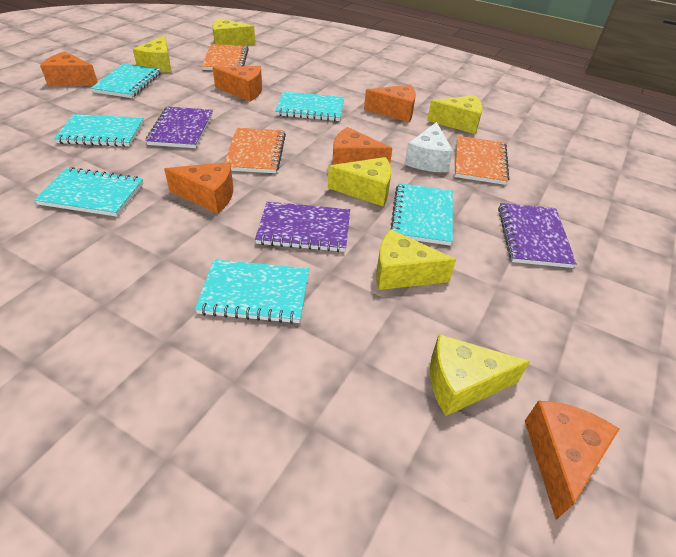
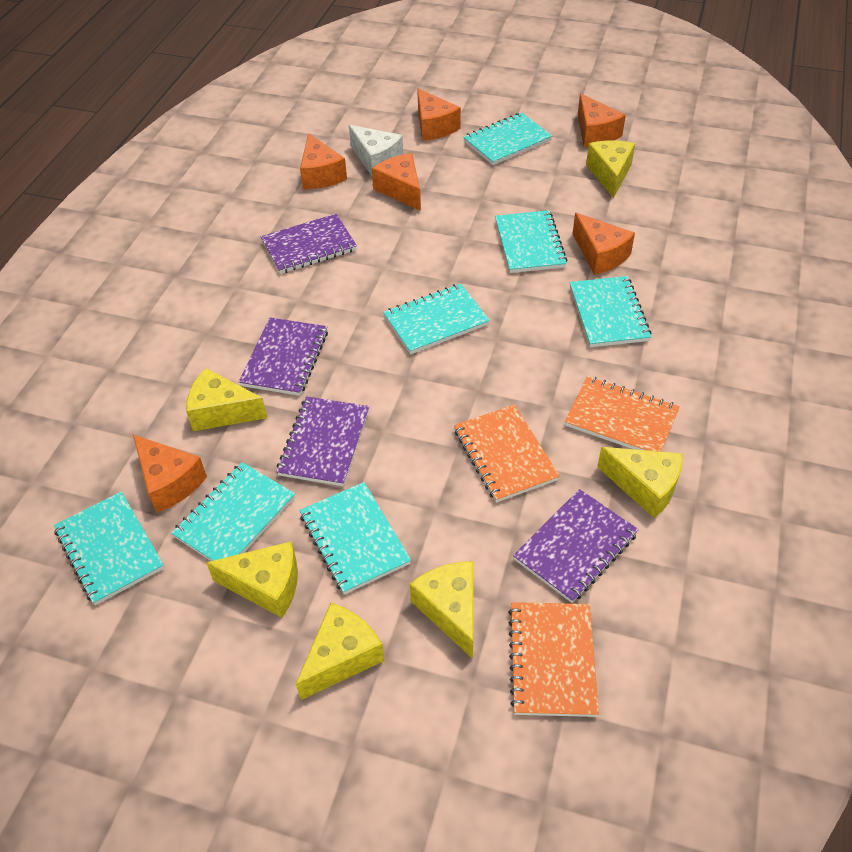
purple notebook: [146,106,213,148] [255,202,350,252] [498,203,577,268] = 3 -> [239,317,328,396] [261,214,357,274] [276,396,369,486] [513,489,639,603] = 4
turquoise notebook: [34,167,143,217] [54,114,144,147] [91,63,161,98] [195,259,309,324] [275,91,344,121] [390,183,453,246] = 6 -> [54,491,164,605] [171,462,295,561] [299,482,411,595] [383,284,490,354] [463,113,552,165] [495,210,567,273] [570,276,651,347] = 7

